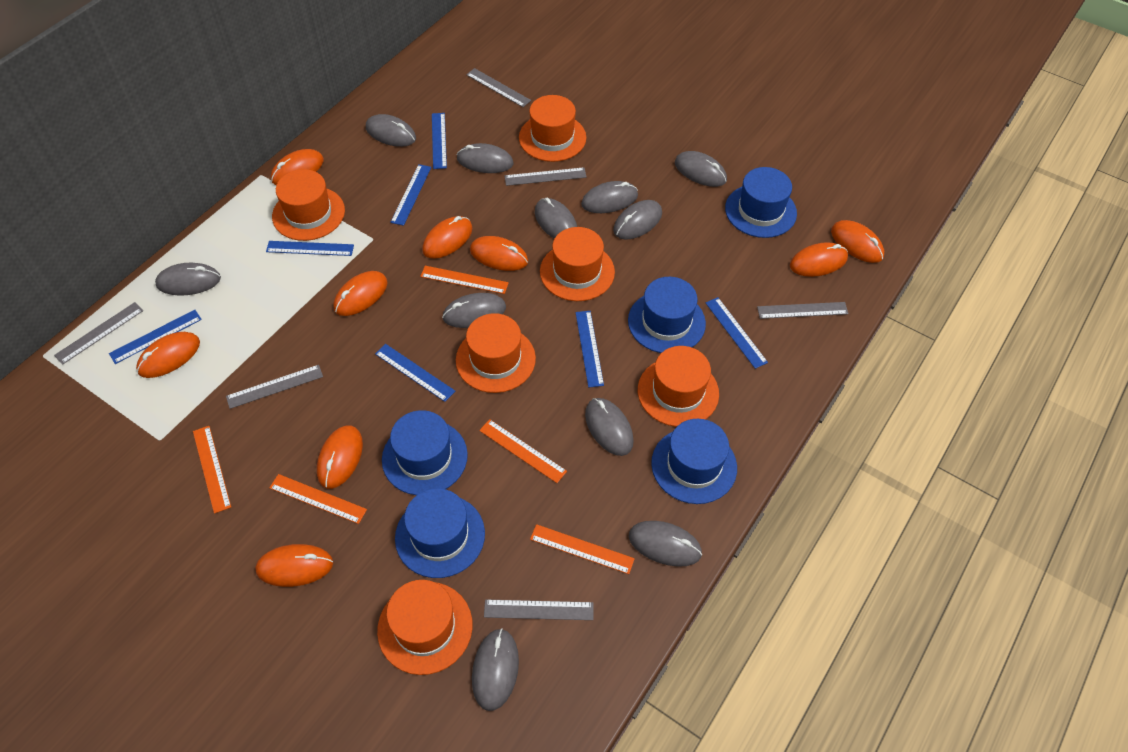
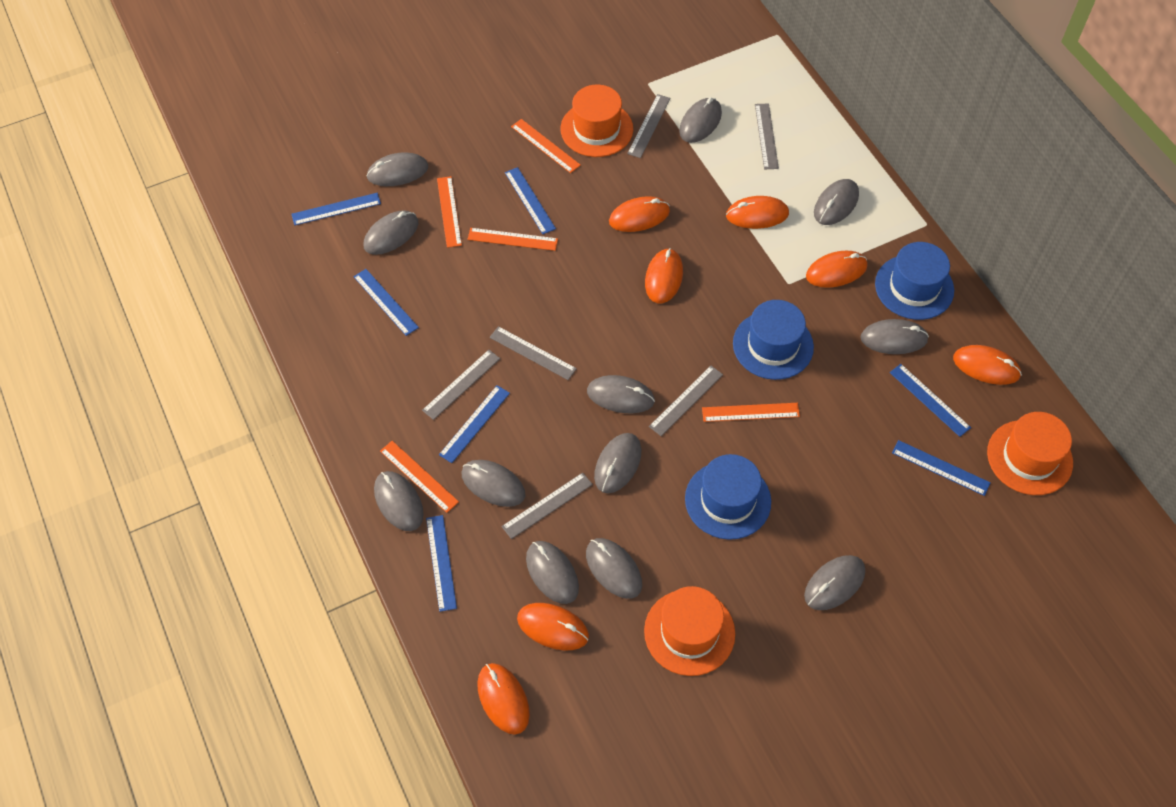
blue hat: [382,410,468,495] [395,488,485,578] [628,277,706,353] [651,419,737,504] [725,167,797,238] = 5 -> [685,454,771,540] [733,300,814,380] [875,242,954,320] = 3
grey mouse: [155,263,221,296] [366,114,416,147] [442,293,506,328] [457,143,513,173] [472,628,519,711] [535,198,577,239] [581,181,638,213] [585,398,634,456] [613,200,662,240] [629,521,702,567] [675,151,727,187] = 11 -> [364,210,418,255] [366,152,428,186] [374,471,424,531] [462,460,525,507] [526,541,579,604] [586,538,642,599] [587,375,655,413] [594,433,641,493] [679,98,722,143] [804,555,865,610] [814,179,859,225] [860,319,929,354] = 12
orange hat: [272,169,345,241] [377,580,473,675] [456,313,536,393] [519,95,586,162] [540,227,615,301] [638,346,719,427] = 6 -> [560,85,633,157] [644,586,735,676] [987,412,1073,495] = 3
orange mouse: [136,332,200,378] [255,544,333,587] [271,149,324,185] [317,425,363,489] [334,271,387,316] [422,216,472,259] [470,236,528,271] [790,242,848,277] [831,220,884,263] = 9 -> [477,663,530,735] [517,603,589,650] [609,196,670,232] [645,248,683,303] [726,196,789,229] [806,251,867,288] [953,345,1022,385] = 7

